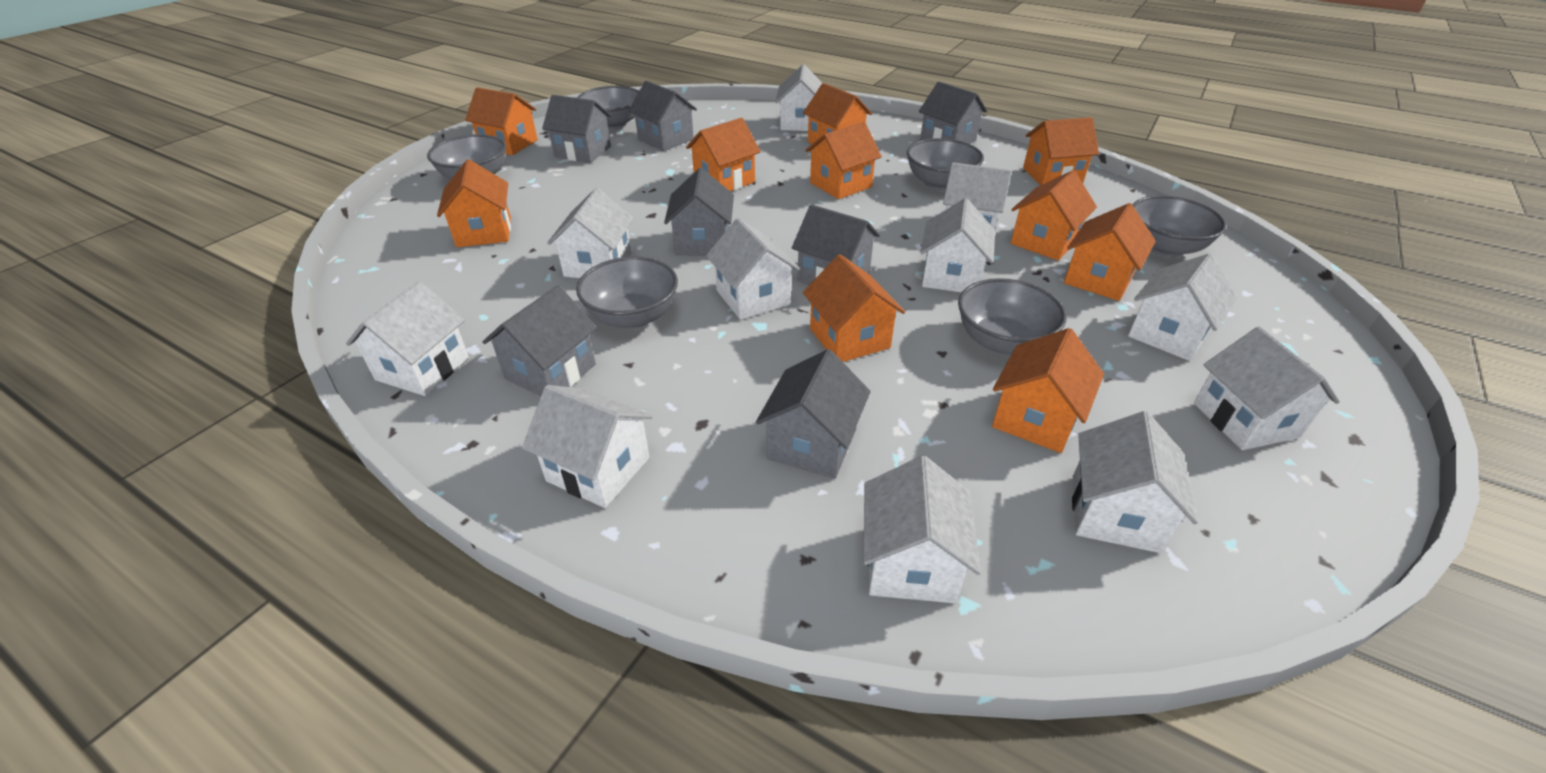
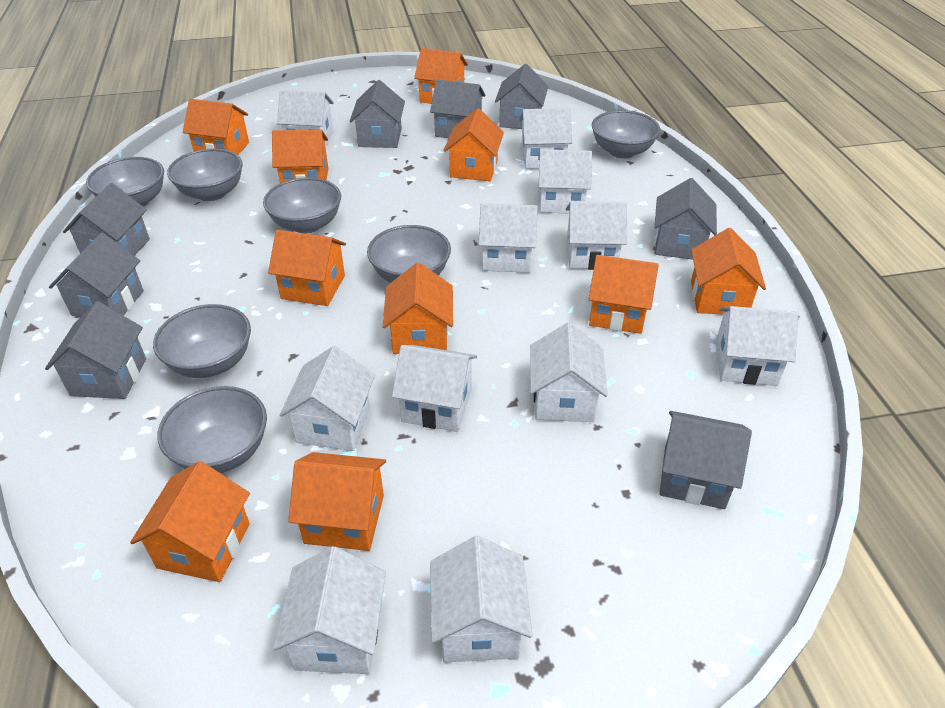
grey bowl: [427,134,506,180] [576,256,678,329] [577,86,639,129] [907,138,984,190] [958,278,1066,355] [1133,195,1226,257] = 6 -> [86,157,164,207] [153,304,251,378] [157,386,267,473] [167,149,243,201] [263,177,341,234] [367,225,451,283] [592,110,660,158] = 7
grey house: [482,285,597,396] [542,95,611,163] [628,81,697,151] [664,168,734,255] [756,349,871,479] [792,204,880,285] [919,81,987,144] = 7 -> [45,302,146,399] [49,233,144,317] [63,183,150,256] [350,80,405,148] [430,80,486,138] [495,64,548,129] [654,178,717,260] [659,411,752,509] = 8

